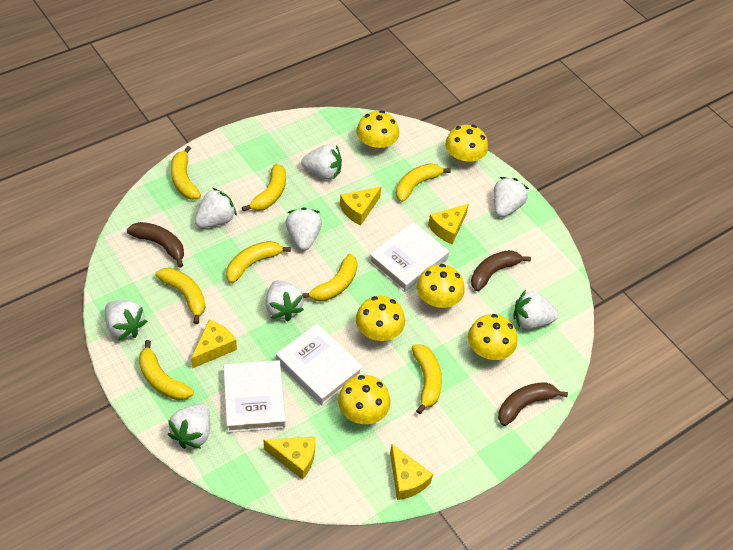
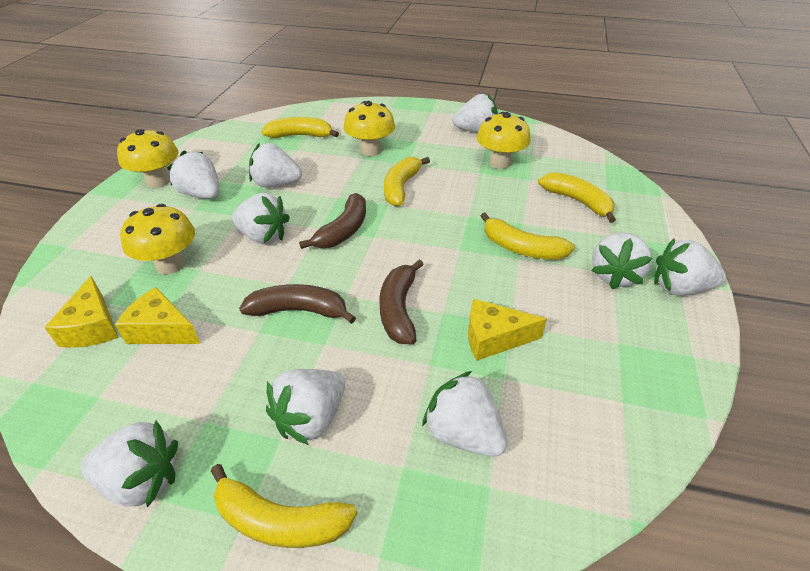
white book: [223,360,286,433] [276,324,363,405] [369,222,449,292] = 3 -> none = 0
white strawberry: [105,300,147,340] [167,403,210,449] [195,188,237,228] [265,280,304,321] [285,207,322,250] [301,145,342,179] [493,177,529,217] [513,290,558,329] = 8 -> [81,421,178,507] [167,150,219,199] [232,193,290,244] [249,143,302,187] [266,369,345,445] [422,371,508,457] [453,94,498,133] [591,233,652,289] [654,239,726,295] = 9
yellow banana: [139,340,194,400] [156,268,205,324] [171,146,201,200] [226,241,291,283] [242,164,286,211] [302,254,358,302] [396,163,451,202] [412,344,442,414] = 8 -> [211,464,357,548] [262,117,339,138] [384,157,430,206] [481,212,575,260] [538,172,616,223] = 5
yellow cheese: [191,320,237,368] [264,436,315,480] [340,186,381,226] [390,444,433,500] [428,204,469,244] = 5 -> [44,276,118,348] [115,287,200,344] [468,299,547,361] = 3
yellow mushroom: [338,375,391,424] [356,111,399,154] [356,296,405,343] [417,264,465,310] [445,125,488,168] [468,314,517,361] = 6 -> [117,129,178,188] [120,204,195,274] [343,101,395,156] [477,112,531,169] = 4

